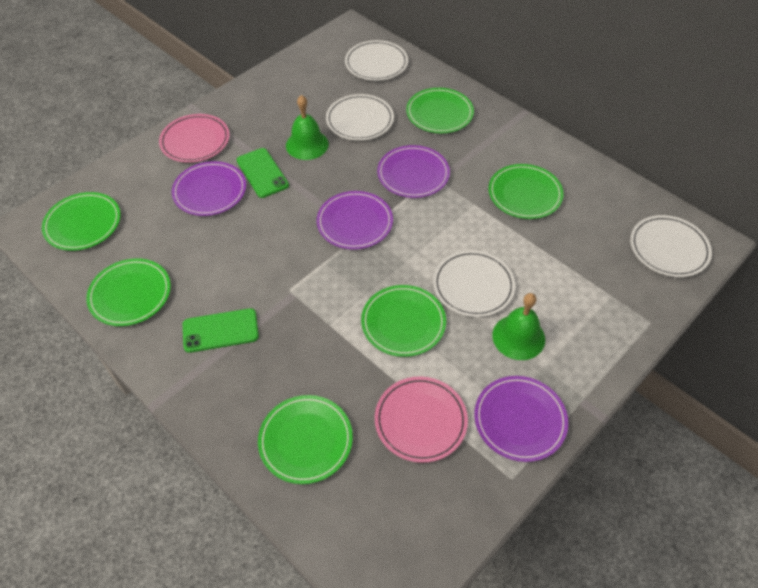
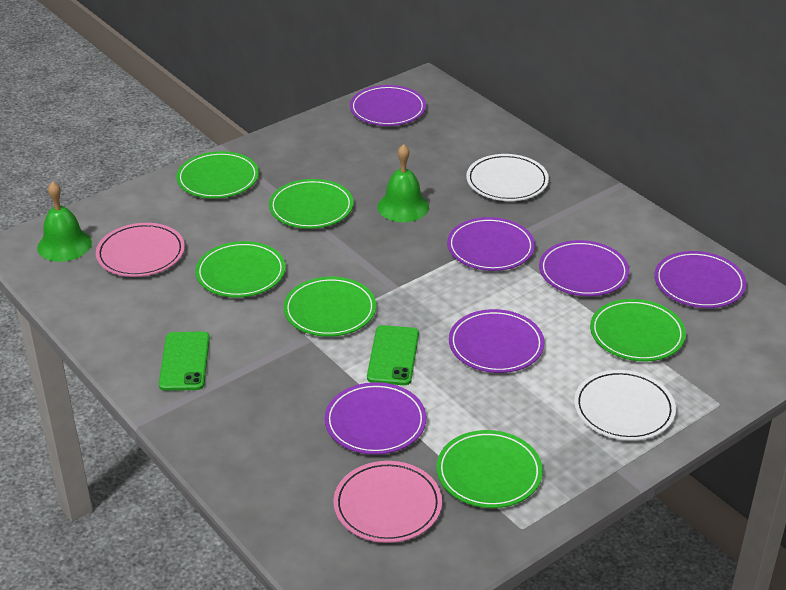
purple plate: [172,161,246,216] [317,191,393,250] [377,145,450,198] [474,376,568,462] = 4 -> [324,382,426,455] [350,85,426,126] [447,217,535,271] [449,309,545,373] [539,240,629,296] [654,251,746,308] = 6
white plate: [326,94,394,141] [345,40,408,81] [433,250,515,317] [630,215,712,277] = 4 -> [466,154,549,201] [574,370,676,441] = 2

